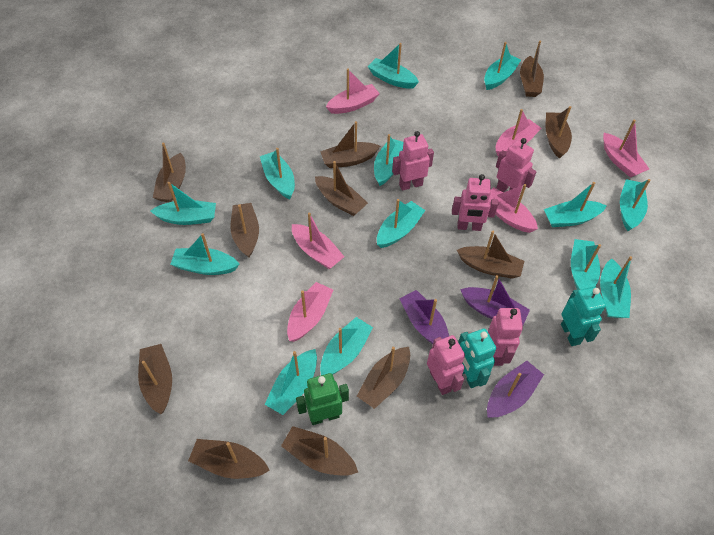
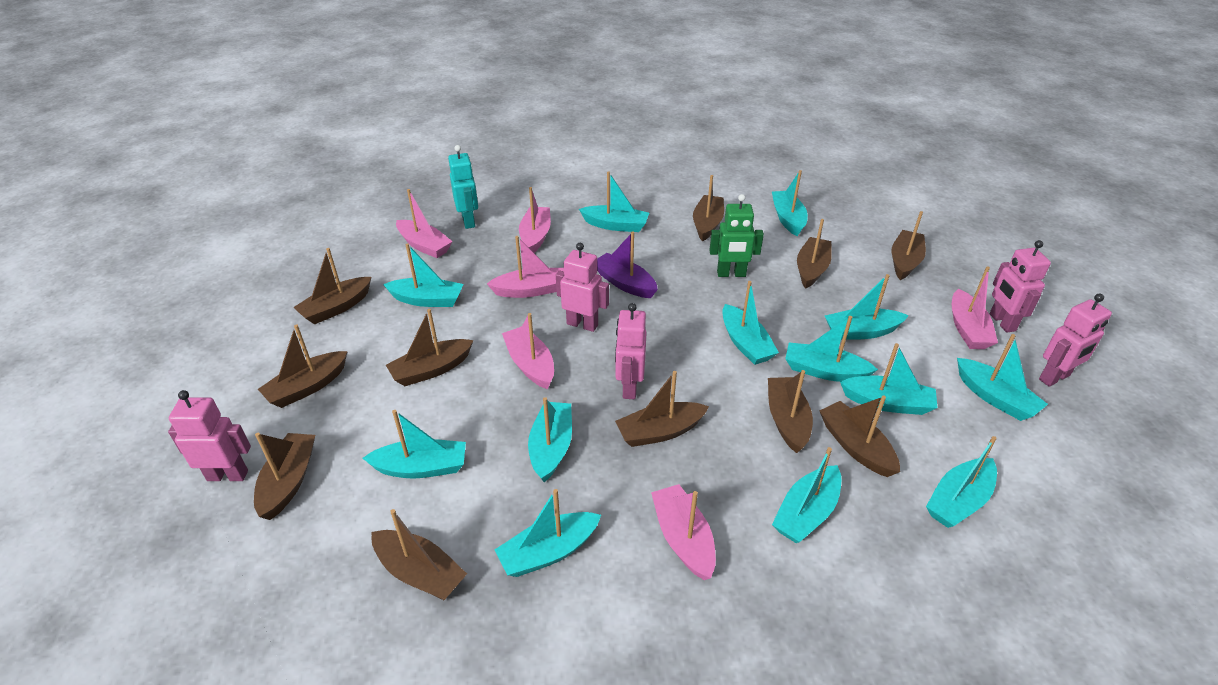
purple boat: [400,290,449,344] [460,275,530,325] [487,361,544,418] = 3 -> [597,231,658,298] = 1
turquoise robot: [458,328,496,388] [561,287,606,346] = 2 -> [448,145,478,229] = 1

